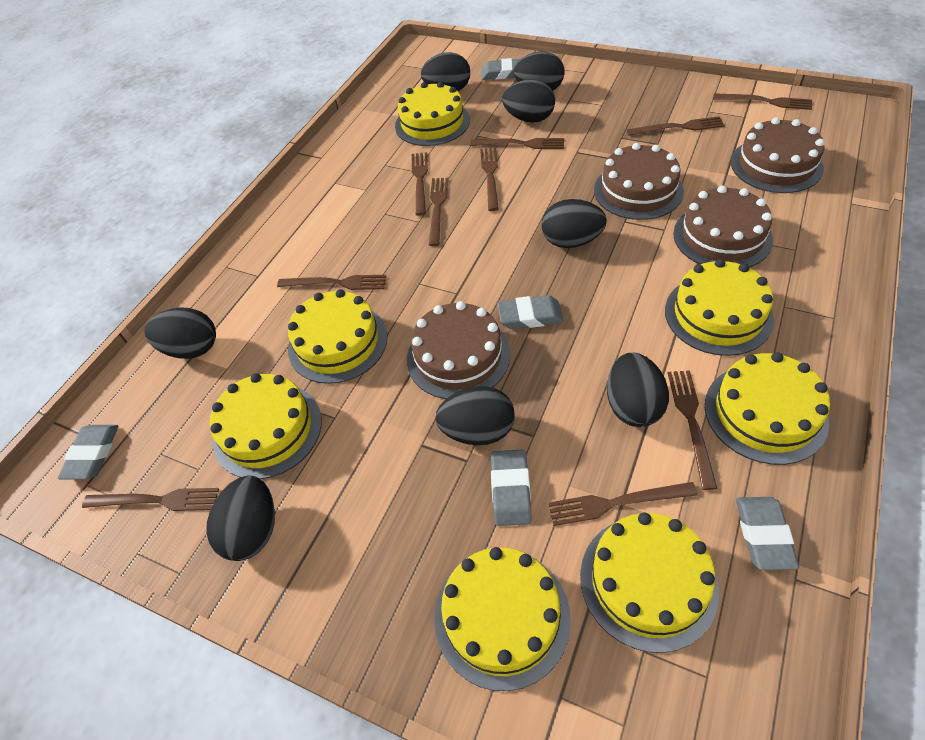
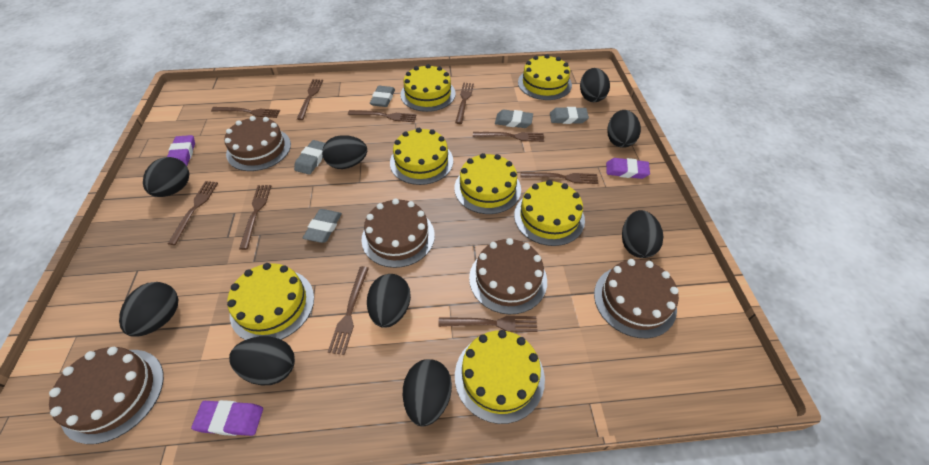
black egg: [144,307,216,359] [206,475,275,561] [421,52,470,91] [435,386,515,445] [502,79,555,123] [513,52,564,90] [542,199,607,248] [607,353,669,427] = 8 -> [119,282,178,337] [143,157,189,197] [229,336,295,385] [322,135,367,169] [367,274,411,328] [403,359,452,427] [580,68,610,102] [607,110,641,148] [622,210,664,258] = 9
brown cake: [407,301,510,399] [594,143,684,220] [673,185,773,267] [731,117,825,193] = 4 -> [49,347,164,444] [224,116,291,171] [361,198,435,268] [469,238,547,314] [594,259,679,338] = 5
purple eraser: none = 0 -> [167,135,195,166] [191,400,263,436] [606,158,650,179] = 3

